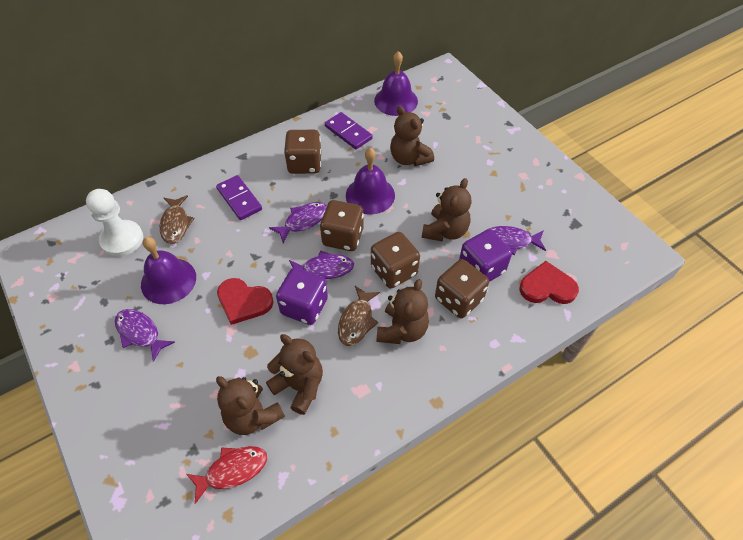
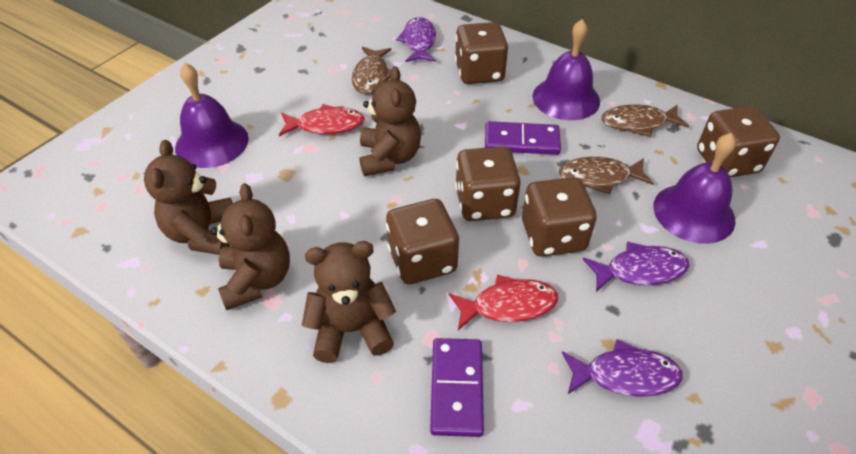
brown dice: [284,130,321,174] [320,200,364,251] [371,232,420,288] [435,259,489,319] = 4 -> [386,199,459,284] [455,22,508,84] [455,146,521,221] [522,177,597,257] [697,106,780,177] = 5
brown fish: [160,195,195,244] [338,286,380,346] = 2 -> [352,47,391,95] [559,157,654,194] [601,105,689,137] = 3
brown teddy bear: [216,376,285,435] [266,334,323,415] [377,279,429,344] [390,106,434,166] [422,178,471,242] = 5 -> [144,140,232,255] [211,183,290,310] [302,241,396,363] [360,66,421,176] = 4
purple dice: [276,268,328,325] [459,229,512,282] = 2 -> none = 0
purple fish: [115,309,175,362] [269,202,327,243] [289,251,354,279] [487,226,546,255] = 4 -> [396,17,436,62] [562,339,683,397] [583,241,690,292] = 3
red fish: [186,446,267,504] = 1 -> [279,104,365,136] [449,275,558,330] = 2
red heart: [217,278,273,325] [519,261,579,304] = 2 -> none = 0
white pawn: [86,189,143,257] = 1 -> none = 0

